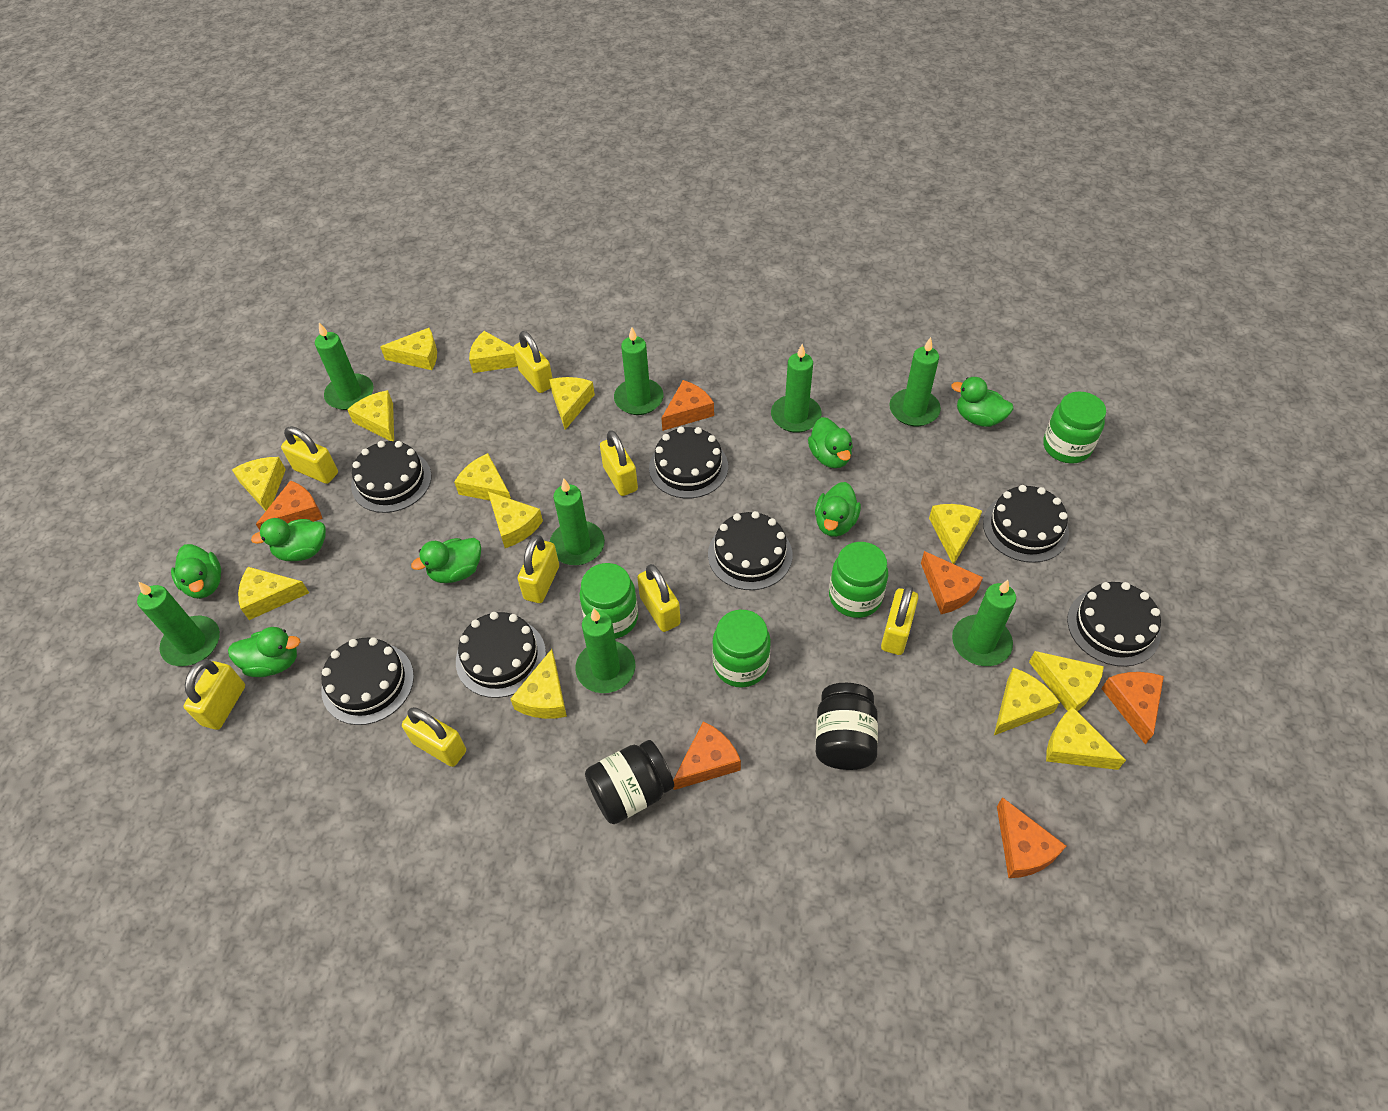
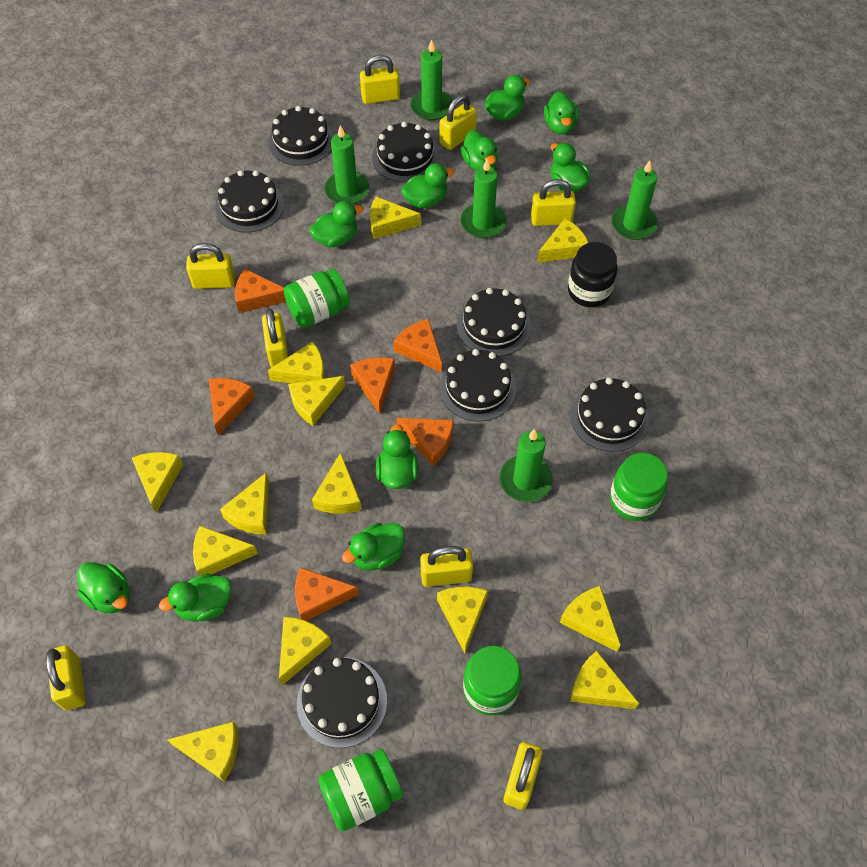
black jar: [585,740,674,824] [816,683,878,770] = 2 -> [568,242,618,307] = 1
green candle: [137,582,220,666] [315,323,374,410] [550,478,605,565] [575,608,635,693] [614,327,663,415] [771,344,822,433] [889,337,941,426] [952,580,1016,666] = 8 -> [324,125,369,204] [410,39,452,121] [460,159,506,238] [499,429,553,502] [612,161,658,240] = 5
green duck: [171,544,221,599] [228,627,300,677] [251,518,326,561] [411,538,481,583] [808,417,853,468] [815,482,861,537] [951,377,1014,427] = 7 -> [78,562,130,614] [159,573,232,621] [309,201,364,247] [342,523,405,570] [376,424,419,489] [401,163,455,208] [461,130,498,171] [485,75,530,121] [544,91,579,134] [551,143,590,192] = 10

